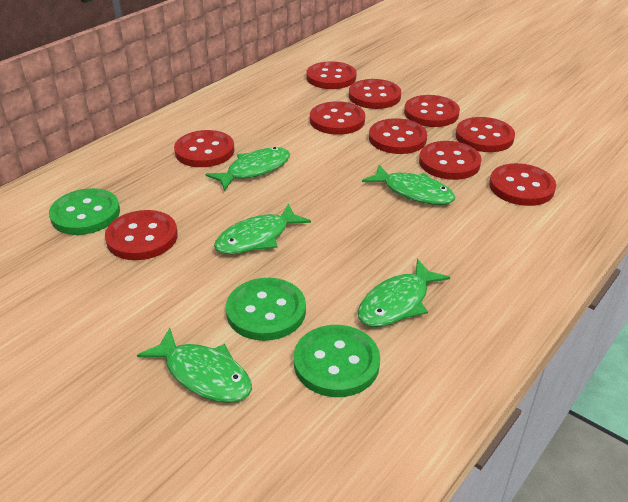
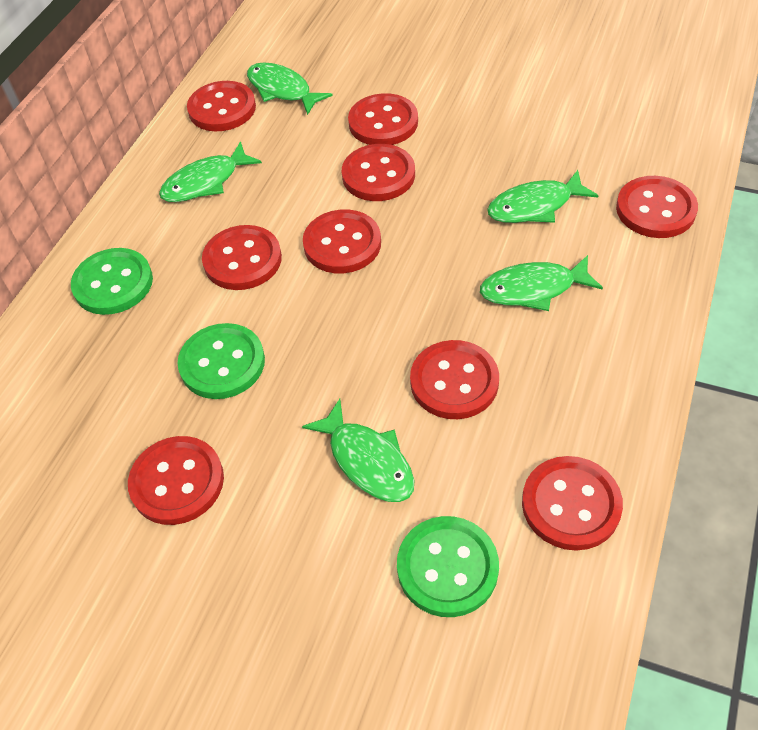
red button: [105,210,178,260] [174,130,235,167] [307,61,356,89] [310,101,365,135] [349,79,401,109] [369,118,427,154] [404,95,460,127] [419,141,482,180] [456,117,515,152] [489,163,556,206] = 10 -> [128,436,224,525] [187,81,256,131] [202,225,282,290] [303,209,381,273] [342,144,415,201] [348,93,418,145] [410,340,499,419] [522,456,623,551] [616,176,698,238] = 9

